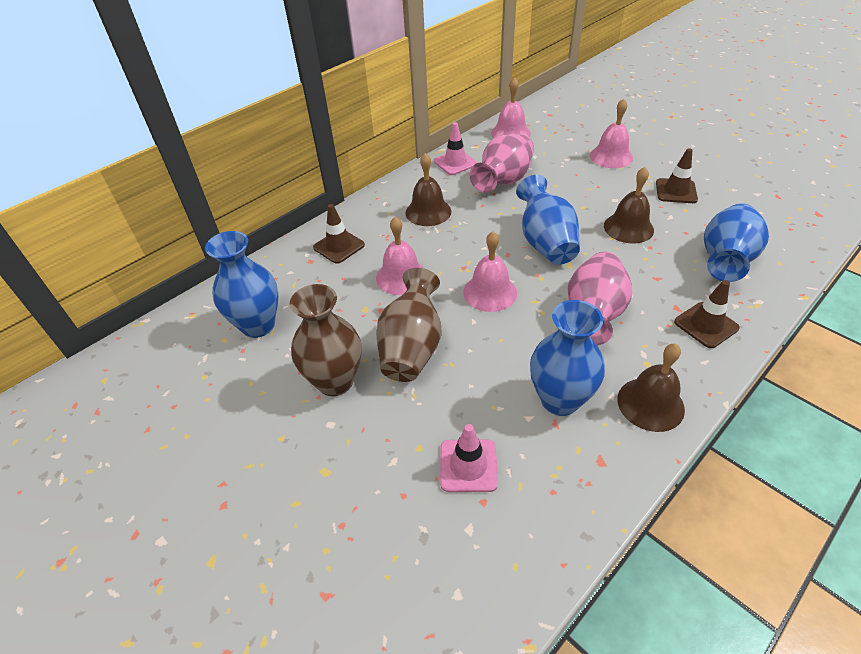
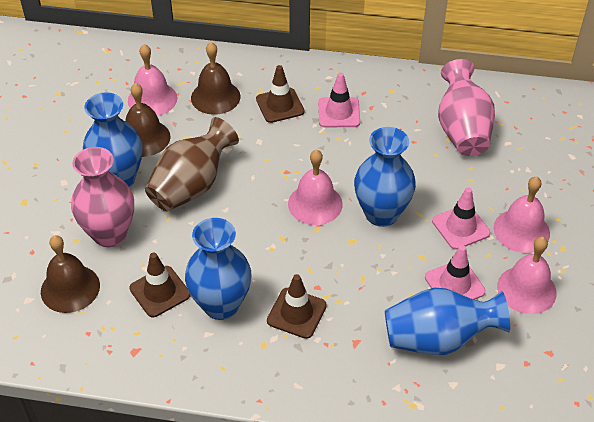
brown vase: [289,284,361,396] [376,268,442,382] = 2 -> [145,117,239,211] = 1
pink traffic cone: [434,122,477,175] [440,424,498,492] = 2 -> [318,72,360,127] [425,245,486,300] [432,187,490,250] = 3

